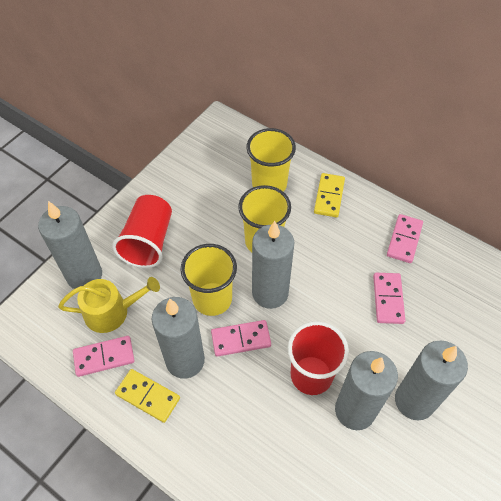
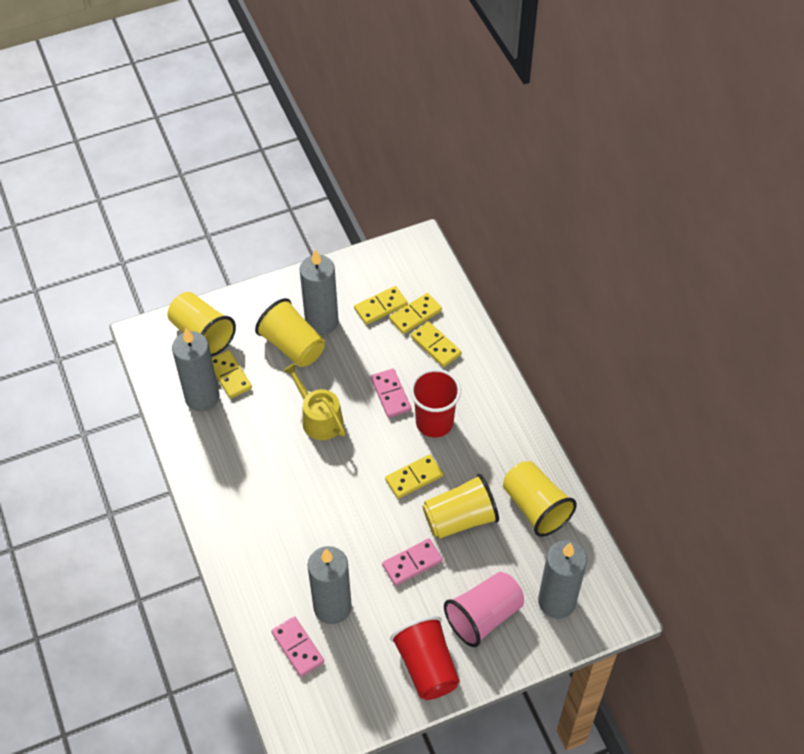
grey candle: [38,201,102,289] [151,297,205,379] [252,221,294,309] [335,351,398,430] [395,341,468,420] = 5 -> [172,328,220,411] [300,249,339,335] [307,546,352,624] [538,540,587,618] = 4
pink cup: none = 0 -> [444,572,524,647] = 1
pink domino: [73,336,135,377] [211,320,271,357] [373,273,405,324] [387,214,423,263] = 4 -> [271,616,324,677] [371,369,411,418] [382,539,443,586] = 3
yellow cup: [181,244,237,316] [238,185,291,252] [246,128,296,192] = 3 -> [167,292,236,357] [255,298,325,367] [422,474,499,539] [503,461,577,537] = 4
yellow domino: [115,369,180,423] [314,173,345,217] = 2 -> [212,350,252,399] [354,286,408,325] [385,455,443,499] [389,293,442,334] [411,322,462,367] = 5

